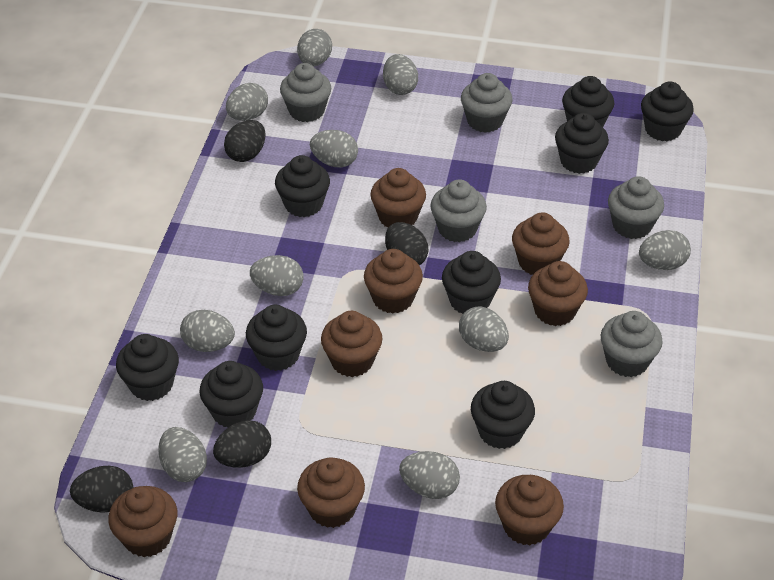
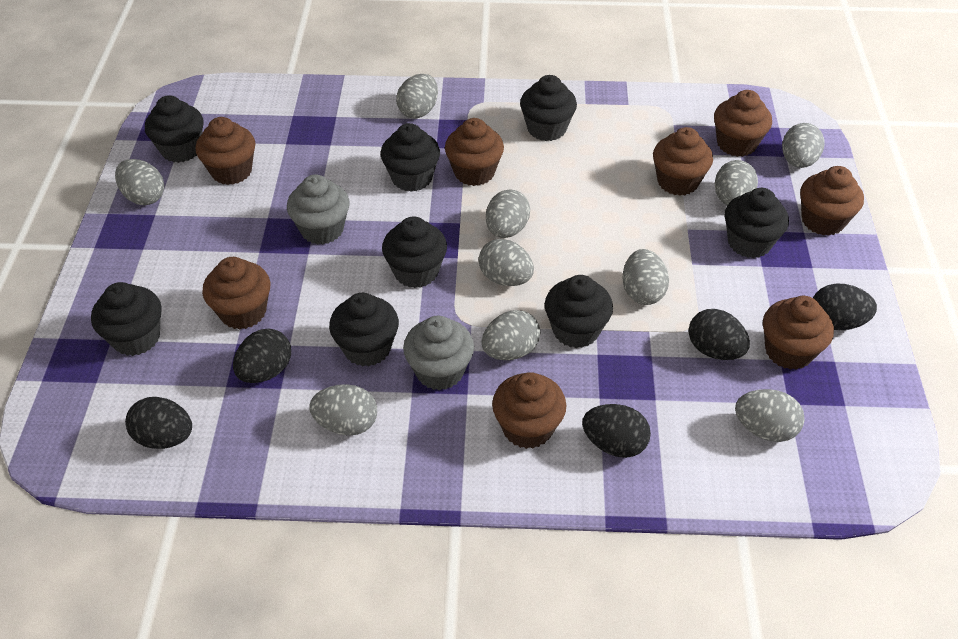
black cupcake: [116,334,179,401] [200,361,263,427] [246,305,307,371] [275,155,330,217] [442,251,501,314] [471,381,535,449] [555,113,609,174] [562,76,614,127] [641,81,694,141] = 9 -> [91,282,162,356] [145,95,204,163] [329,293,399,367] [381,123,440,192] [382,216,447,288] [520,75,577,141] [545,275,613,348] [725,188,789,258] = 8
black egg: [70,466,133,513] [213,420,271,468] [224,120,266,162] [385,222,428,266] = 4 -> [125,397,192,449] [233,329,291,383] [582,404,651,458] [689,309,750,360] [813,284,877,330] = 5
grey cupcake: [280,63,331,122] [430,179,487,242] [461,73,513,133] [601,311,663,377] [608,176,664,239] = 5 -> [287,174,349,245] [403,316,474,390] = 2

